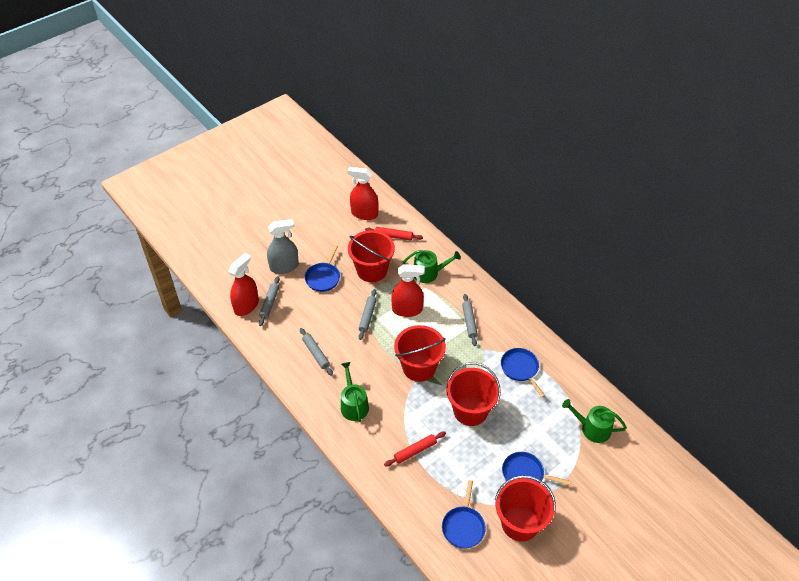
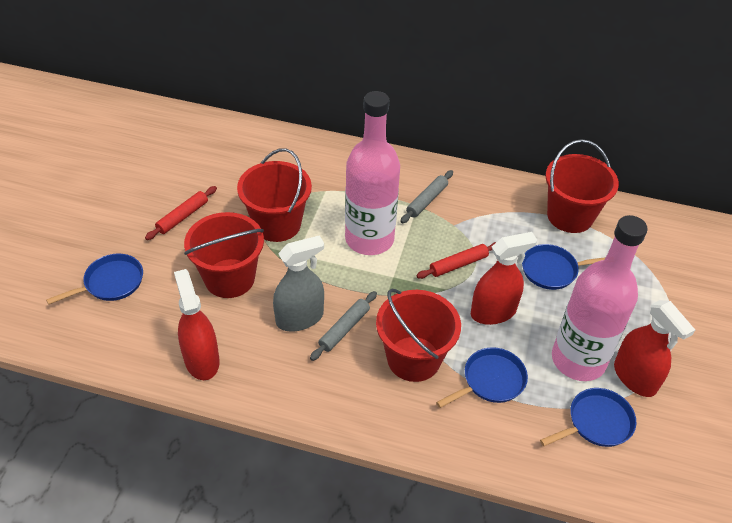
green watering can: [341,362,369,422] [403,250,461,283] [562,399,627,443] = 3 -> none = 0
grey rolling pin: [259,276,280,326] [300,328,333,376] [359,289,376,340] [462,294,478,346] = 4 -> [310,291,377,361] [400,170,453,223] = 2
pink bottle: none = 0 -> [345,91,400,255] [552,215,648,381] = 2

